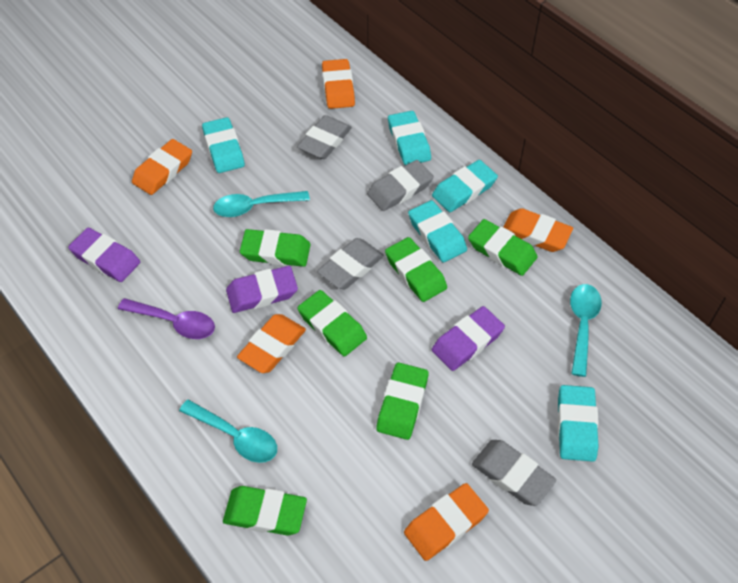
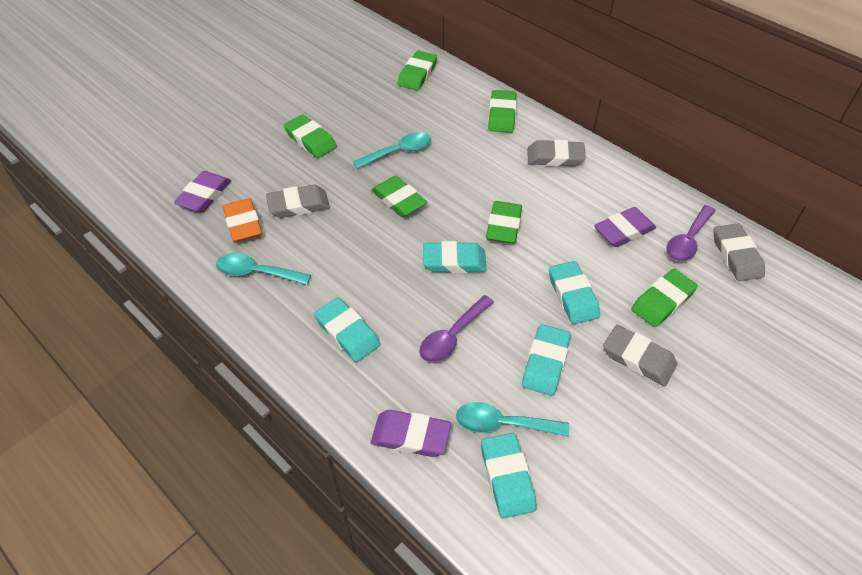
orange eraser: [132,139,192,195] [237,314,306,373] [322,59,355,109] [404,483,489,561] [503,208,573,252] = 5 -> [223,198,262,242] = 1
purple spoon: [118,298,215,339] = 1 -> [420,295,494,363] [666,205,716,261] = 2

